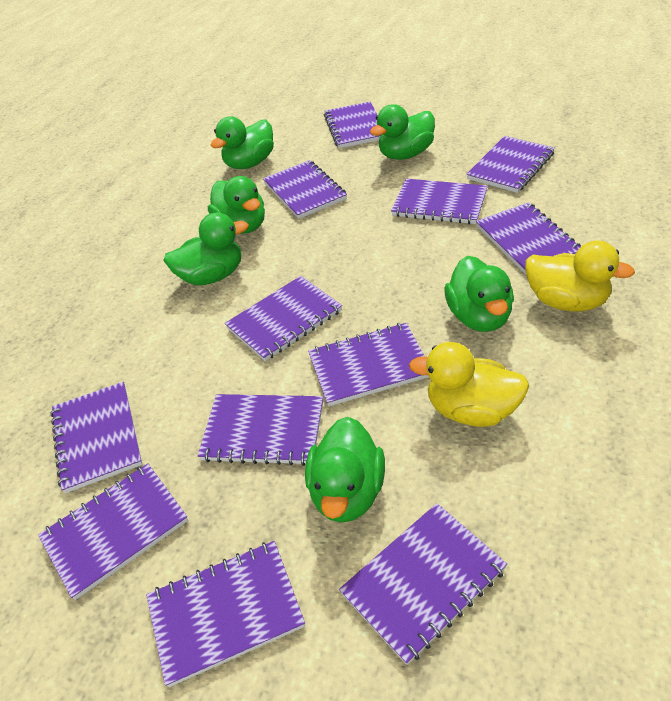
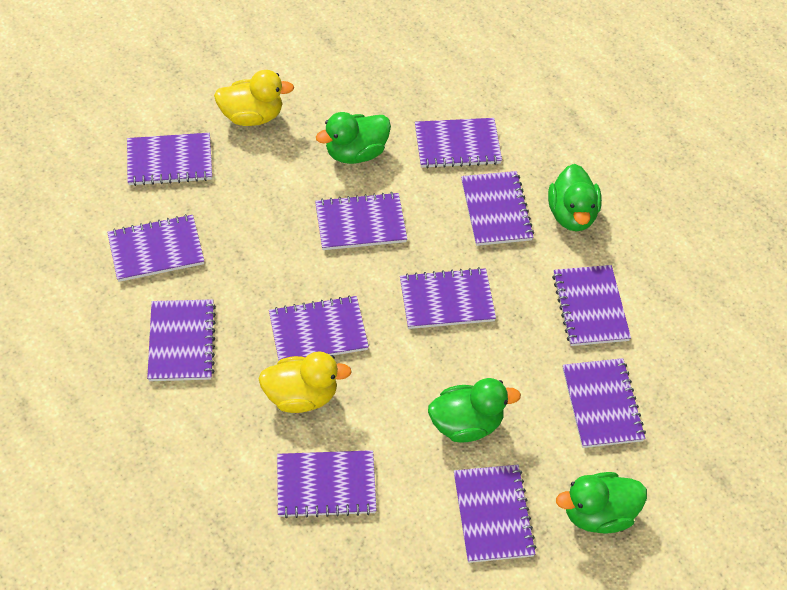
green duck: [163,212,249,285] [208,176,265,234] [211,116,274,169] [305,417,385,523] [370,104,435,160] [444,256,514,332] = 6 -> [316,112,391,164] [428,378,521,442] [548,164,602,231] [556,472,647,534] = 4

